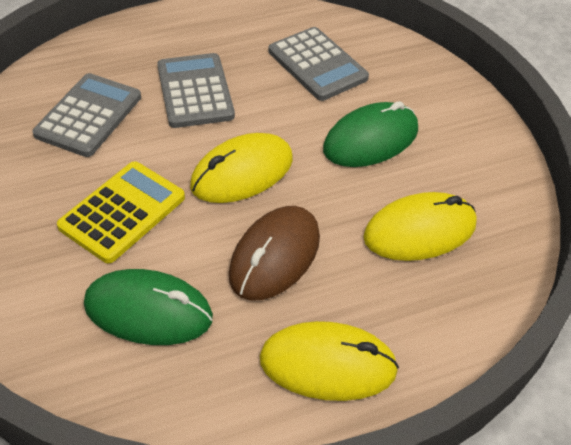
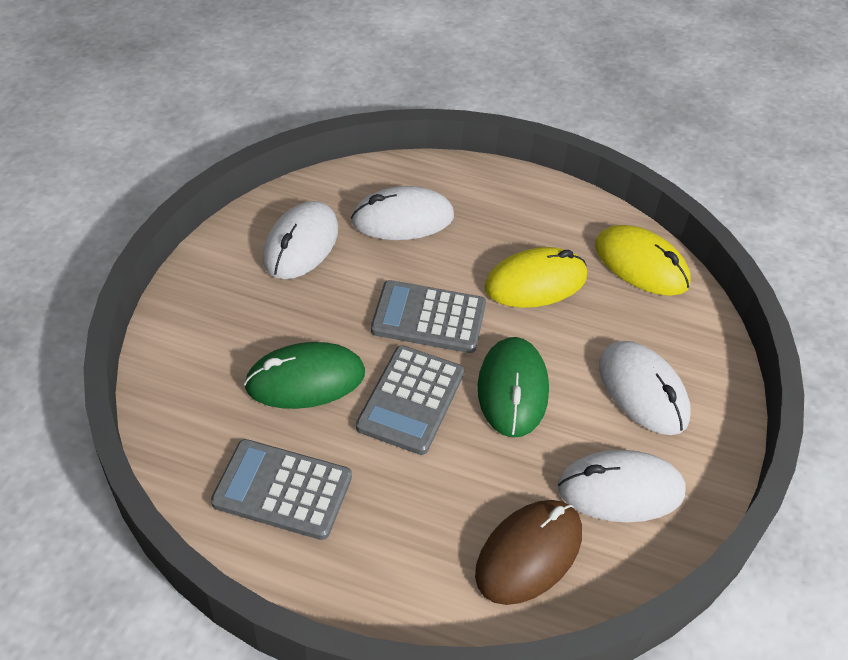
white mouse: none = 0 -> [263,201,338,279] [351,186,454,240] [558,450,686,523] [599,341,691,435] = 4
yellow calculator: [57,161,185,263] = 1 -> none = 0
yellow mouse: [190,133,293,203] [260,321,399,401] [363,192,477,261] = 3 -> [484,247,587,308] [595,225,691,296] = 2

